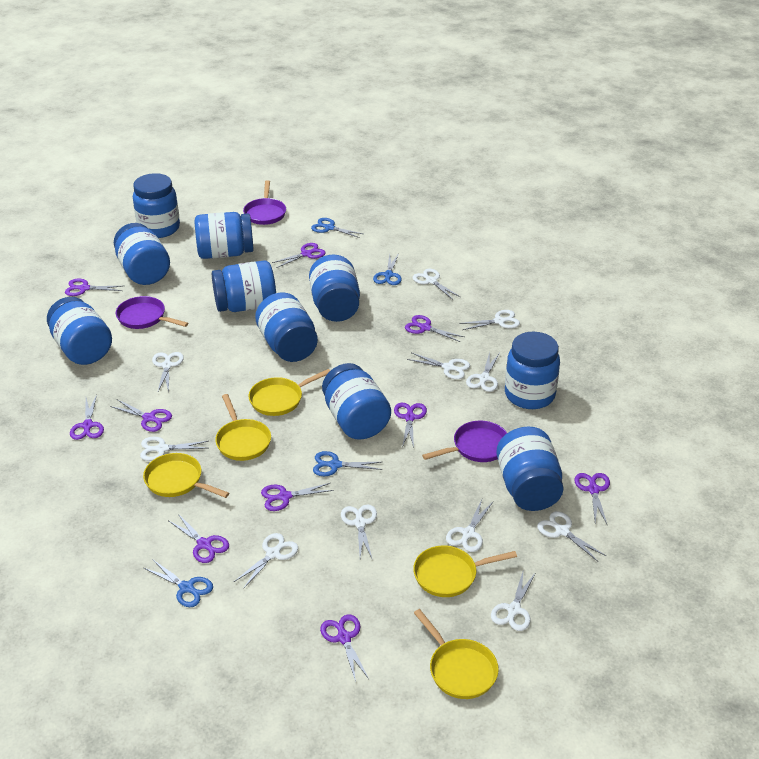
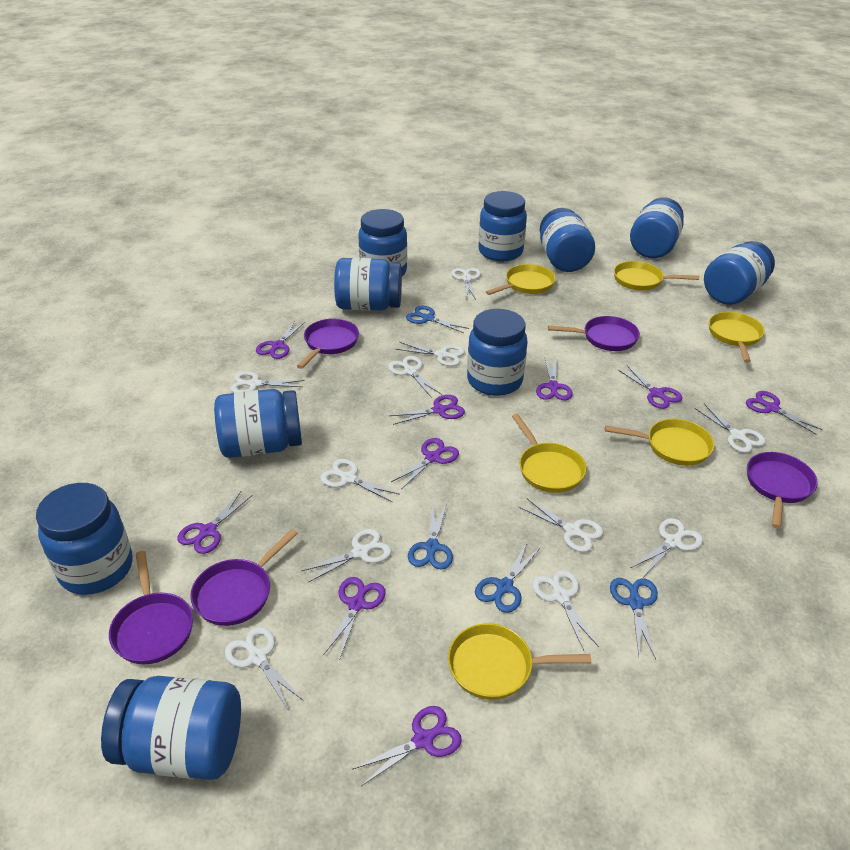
purple pan: [116,296,188,329] [243,180,286,225] [422,421,507,462] = 3 -> [109,551,193,664] [190,529,298,626] [297,319,359,369] [548,316,640,351] [747,452,818,529] = 5
purple scissors: [65,278,122,296] [70,395,104,440] [110,399,172,432] [169,514,229,563] [261,483,334,511] [272,243,326,268] [320,614,369,682] [394,403,427,448] [405,315,464,342] [575,473,610,524] = 10 -> [177,491,252,554] [256,321,305,359] [324,577,385,658] [352,706,462,786] [389,395,465,425] [391,438,459,489] [536,357,573,400] [618,366,682,409] [746,391,823,434] = 9
yellow pan: [143,453,229,498] [215,394,271,461] [249,369,330,416] [413,545,517,597] [414,609,499,699] = 5 -> [448,623,591,700] [486,264,556,295] [512,414,586,493] [605,419,714,466] [614,261,699,291] [709,312,765,363] = 6

